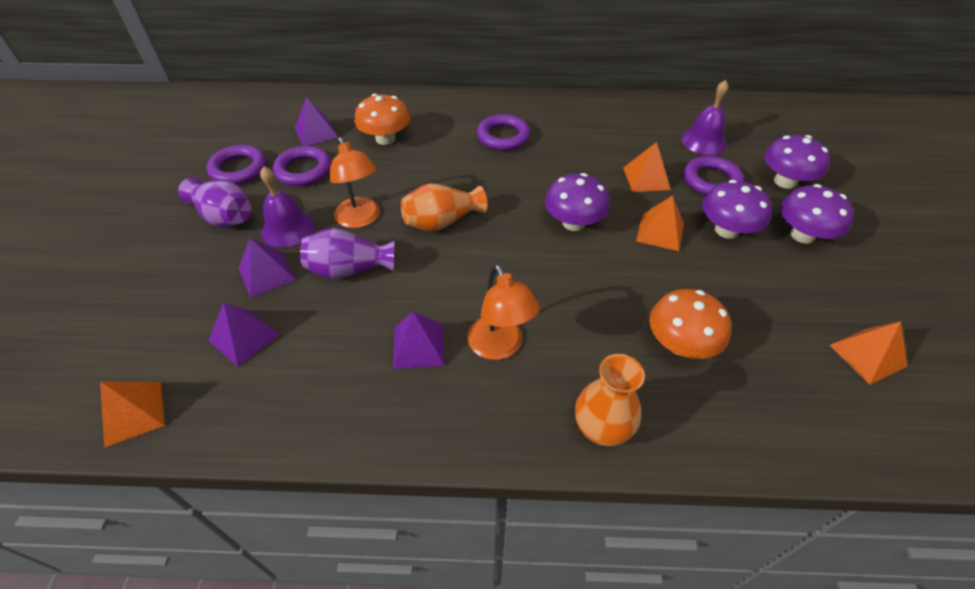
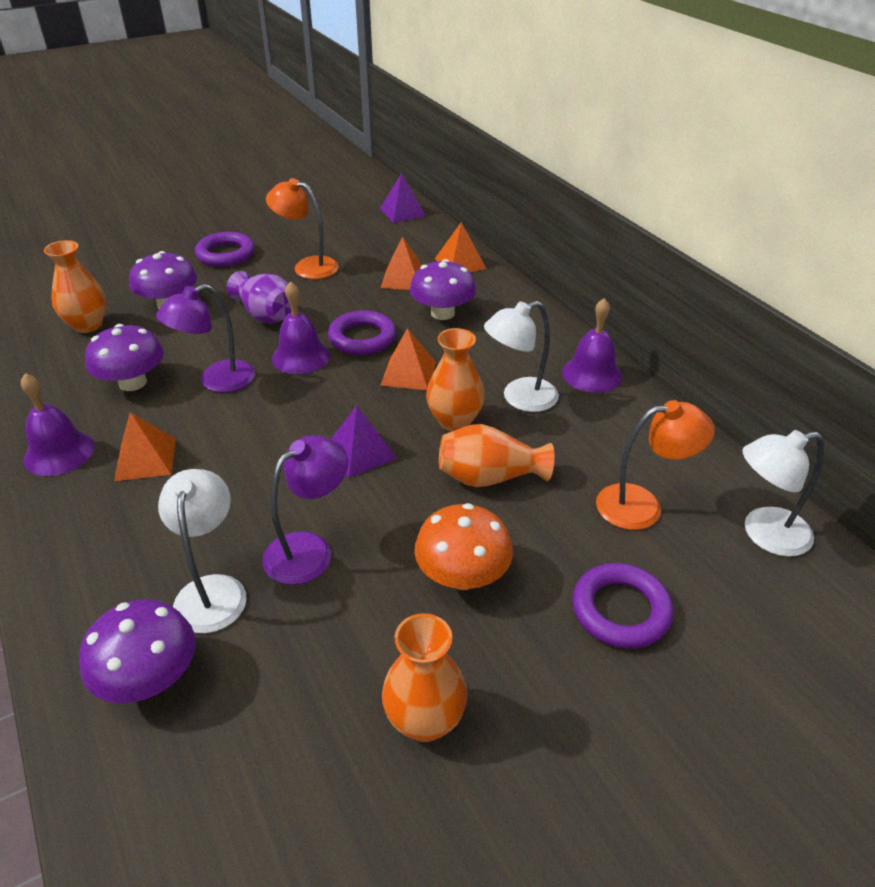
orange mushroom: [354,94,410,145] [649,289,731,359] = 2 -> [414,503,513,590] = 1
orange vase: [401,183,487,231] [575,354,645,446] = 2 -> [44,240,106,333] [382,613,468,742] [426,328,485,431] [439,424,555,487] = 4
purple bell: [260,166,314,248] [681,80,729,155] = 2 -> [21,373,94,476] [272,282,330,374] [562,298,622,393] = 3
purple lamp: none = 0 -> [156,284,255,393] [262,435,348,585] = 2
purple pyramid: [208,303,280,367] [238,238,296,298] [295,97,338,146] [393,312,444,369] = 4 -> [331,406,397,478] [380,173,426,223] = 2
purple ring: [206,145,266,185] [273,146,331,186] [477,114,530,151] [684,156,744,195] = 4 -> [195,232,255,267] [328,310,396,355] [572,563,674,649] = 3
purple vase: [178,177,251,227] [300,228,394,279] = 2 -> [227,271,291,324] = 1
white lamp: none = 0 -> [158,469,247,633] [484,301,559,412] [742,430,824,557] = 3

